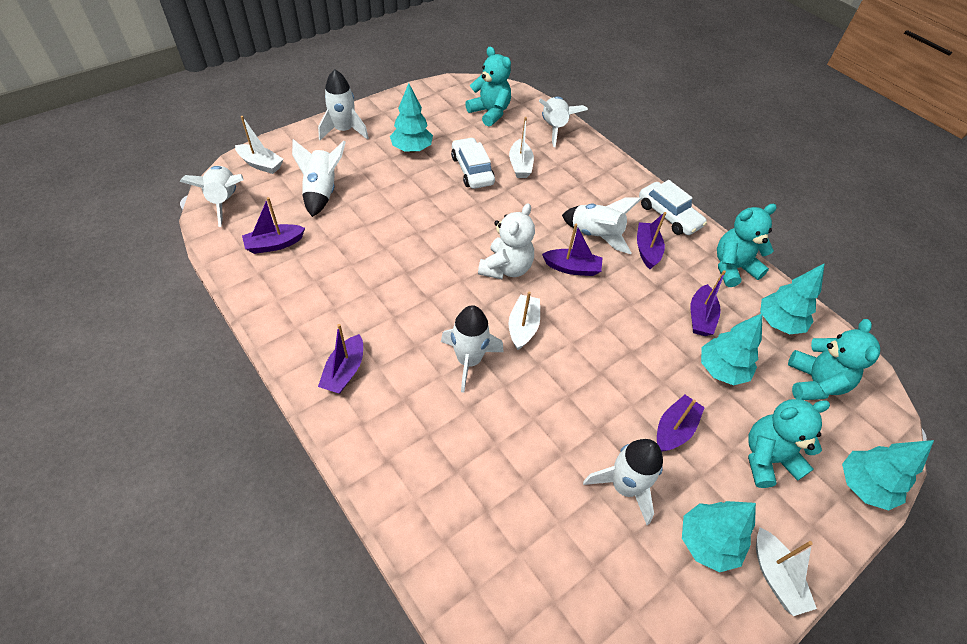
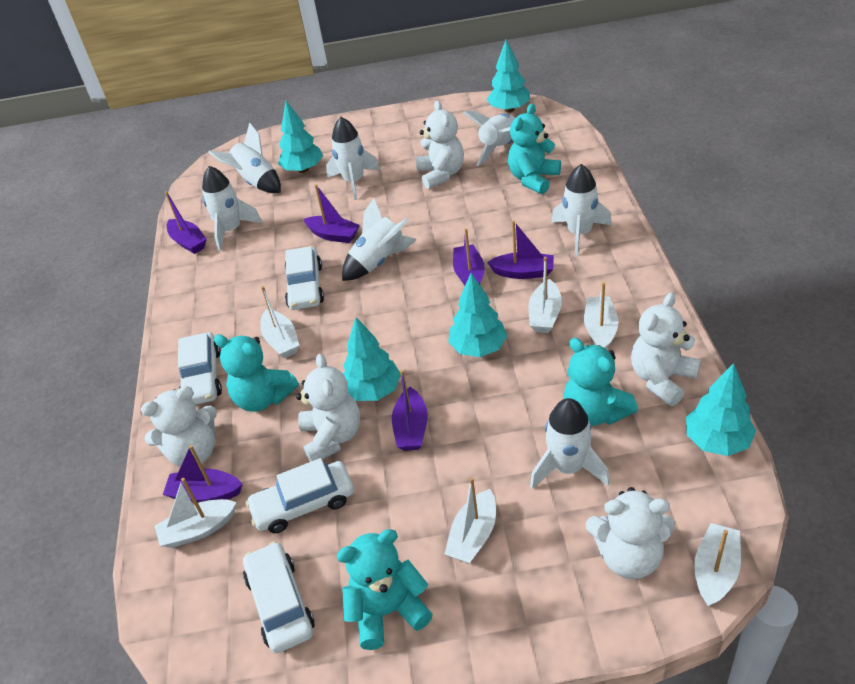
white boat: [235,116,284,174] [508,291,540,350] [509,117,534,178] [756,528,817,616] = 4 -> [155,478,237,548] [260,286,300,358] [444,477,496,564] [528,257,562,333] [584,282,618,349] [694,523,741,606] = 6
white car: [451,137,495,189] [639,180,707,235] = 2 -> [178,332,222,405] [243,541,315,653] [246,458,354,533] [285,246,324,310] = 4
white teddy bear: [478,203,535,279] = 1 -> [141,386,217,467] [296,354,360,462] [416,100,464,189] [586,487,675,579] [631,293,701,406] = 5

